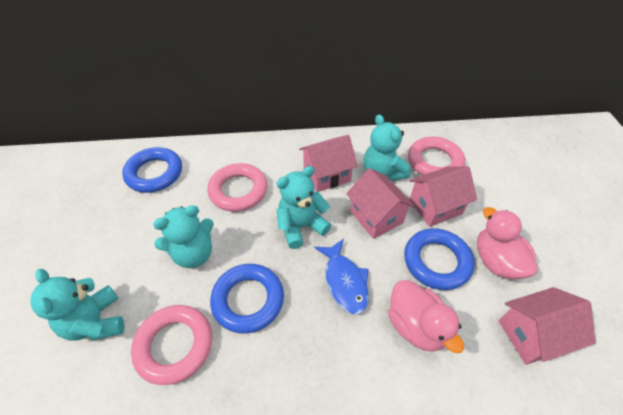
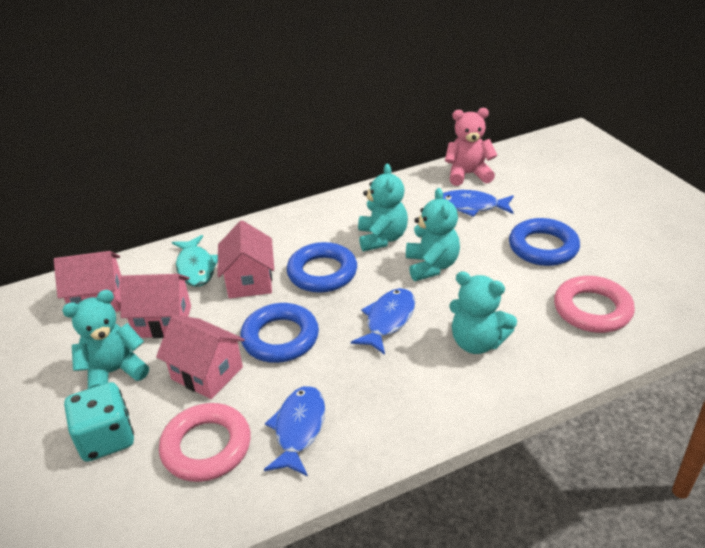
blue fish: [314,239,369,315] = 1 -> [264,386,325,476] [351,288,415,355] [443,190,514,217] = 3
pink duck: [388,280,464,353] [477,207,538,279] = 2 -> none = 0
pink ring: [131,305,212,385] [207,163,267,212] [408,137,465,175] = 3 -> [159,403,251,482] [554,276,635,333] = 2
pink teddy bear: none = 0 -> [445,108,497,186] = 1
turquoise dice: none = 0 -> [64,382,134,462] = 1
turquoise fish: none = 0 -> [172,235,218,287] = 1

